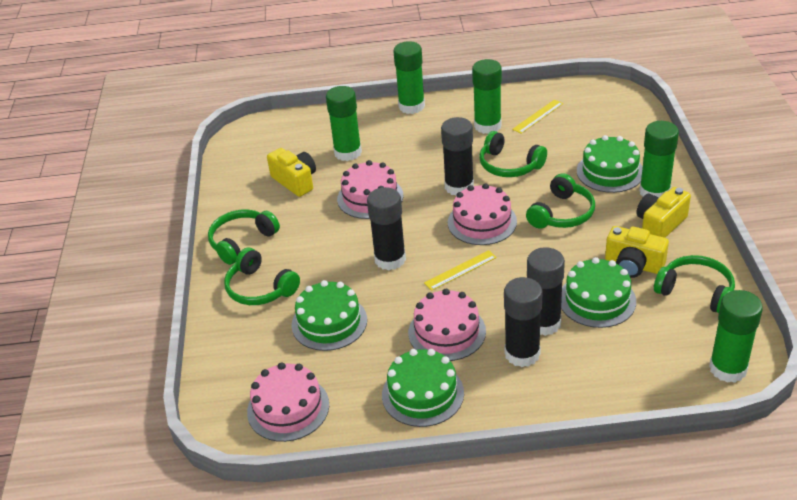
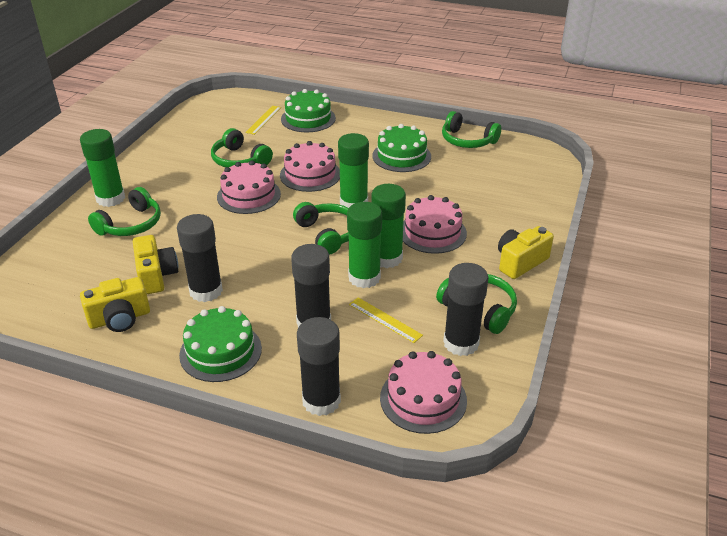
green cake: [291,280,367,351] [382,349,464,427] [561,257,636,328] [577,135,643,193] = 4 -> [179,306,262,382] [281,89,336,132] [372,124,431,172] = 3
green glue stick: [326,86,362,161] [393,41,425,114] [472,59,502,134] [639,121,679,197] [709,290,763,383] = 5 -> [80,129,125,207] [338,133,369,208] [347,202,382,288] [371,184,406,268] = 4

